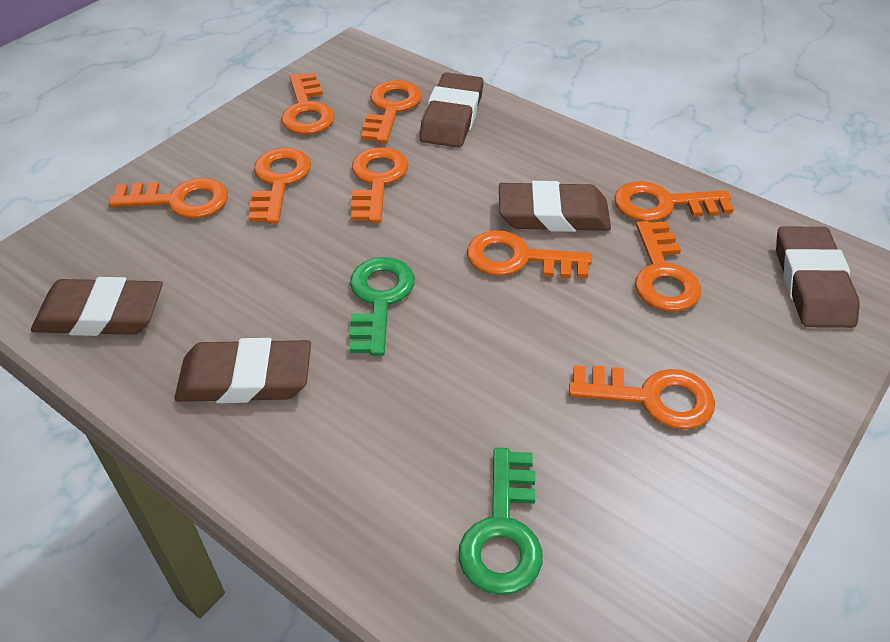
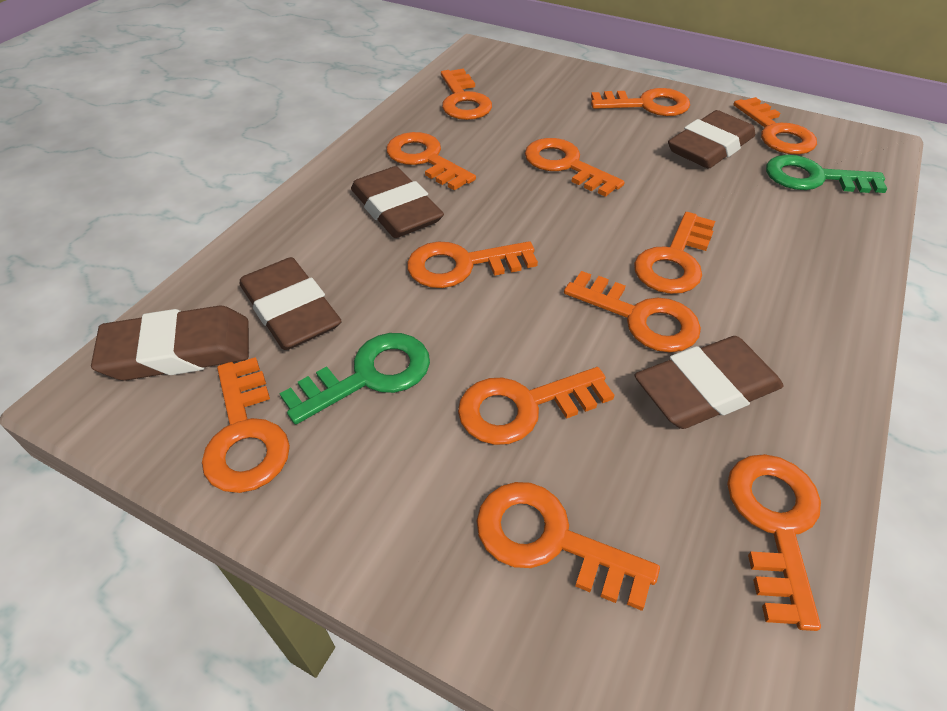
orange key: [109,178,228,219] [248,148,311,224] [281,73,335,135] [351,147,408,223] [361,80,422,143] [467,230,592,278] [569,365,715,430] [614,181,734,222] [635,221,701,312] = 9 -> [202,357,290,493] [387,132,476,191] [407,241,538,288] [441,69,492,120] [458,367,615,445] [477,482,660,611] [525,138,625,197] [564,271,701,352] [591,88,690,116] [634,212,715,294] [727,454,821,631] [734,97,817,154] = 12

